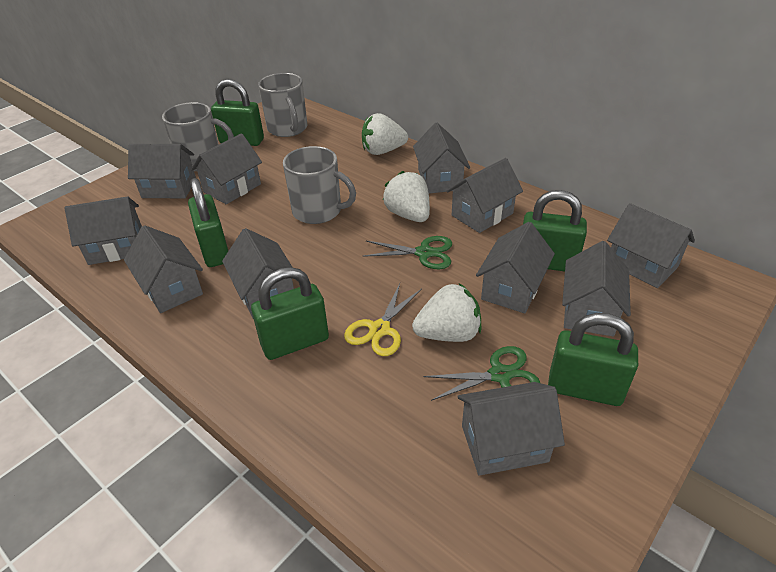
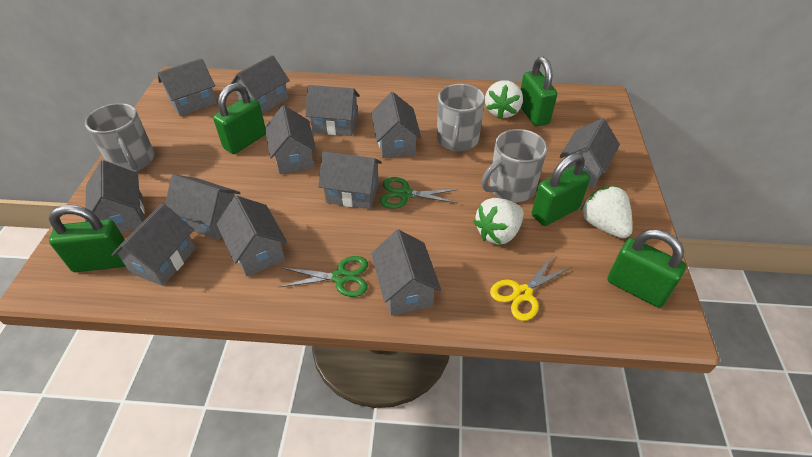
grey house: [65,196,142,265] [124,225,203,313] [128,144,196,198] [191,133,262,204] [222,228,294,318] [413,123,470,194] [447,158,523,233] [457,382,565,476] [476,222,555,313] [562,241,631,336] [607,203,695,288] = 11 -> [85,160,145,233] [111,203,196,286] [158,58,217,116] [165,174,240,240] [217,196,287,277] [230,55,290,114] [265,105,316,174] [305,85,360,136] [318,151,382,209] [371,92,421,158] [371,230,441,315] [559,118,620,189] = 12

